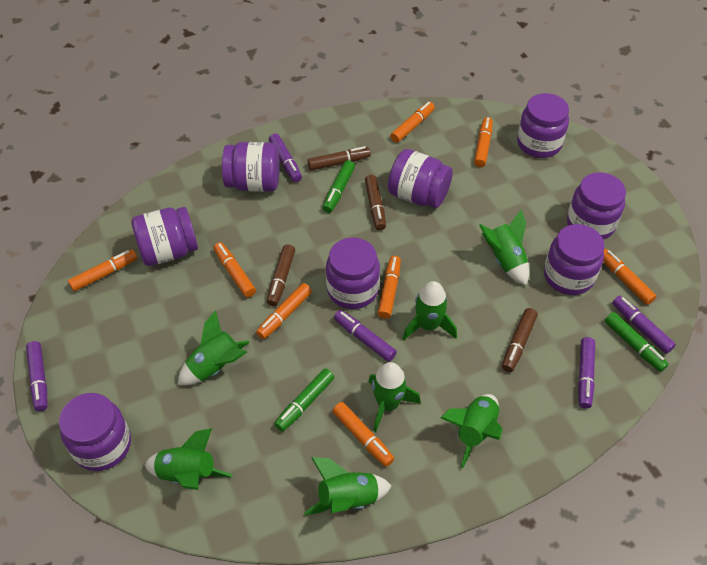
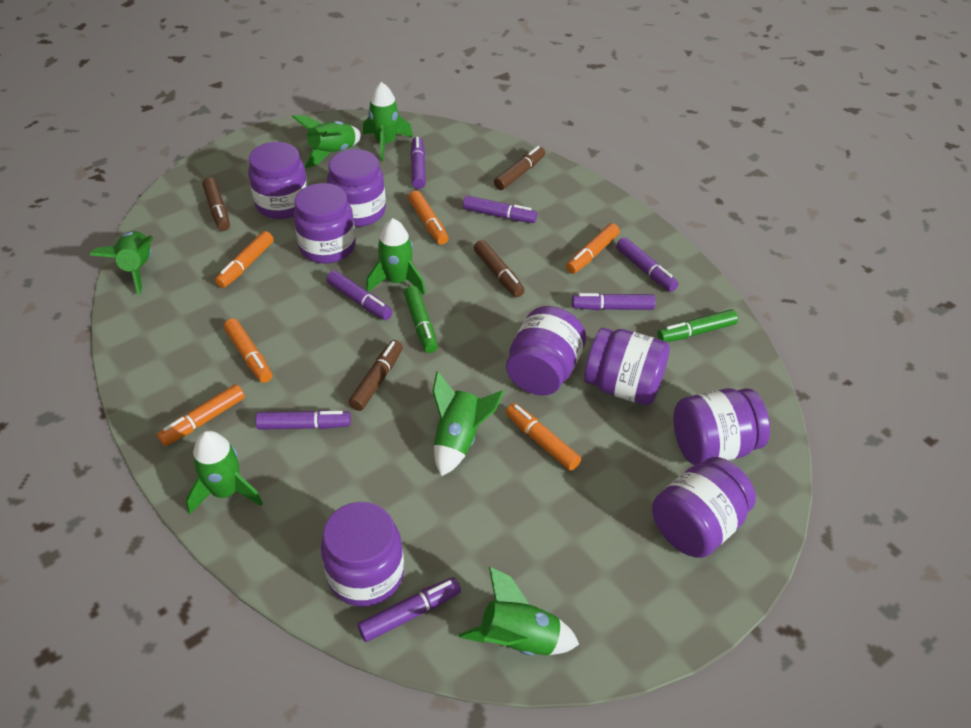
green marker: [274,368,334,432] [323,160,355,213] [605,312,669,372] = 3 -> [404,286,438,353] [657,309,738,342] = 2
orange marker: [68,249,137,292] [214,242,256,297] [256,283,312,339] [332,402,395,467] [378,256,401,319] [390,102,435,143] [474,117,493,167] [603,249,657,305] = 8 -> [157,384,245,446] [215,231,274,288] [224,318,272,383] [408,191,448,245] [506,403,581,471] [566,223,620,274] = 6
purple marker: [26,341,48,411] [269,133,302,182] [334,310,397,362] [578,337,595,409] [612,296,676,354] = 5 -> [256,410,351,430] [327,270,393,320] [357,577,461,642] [410,137,426,189] [463,195,537,223] [572,293,656,310] [616,237,678,292] = 7

